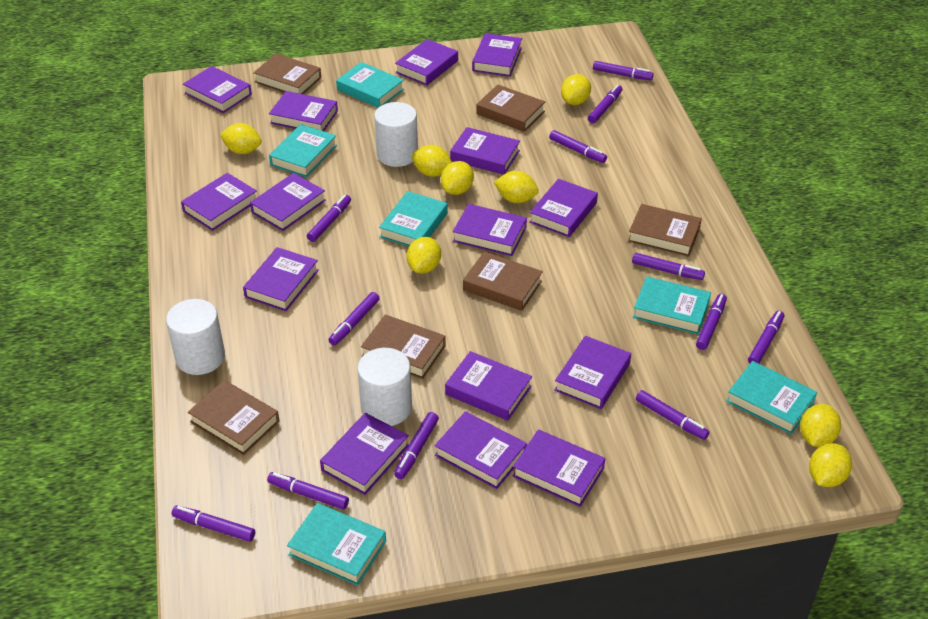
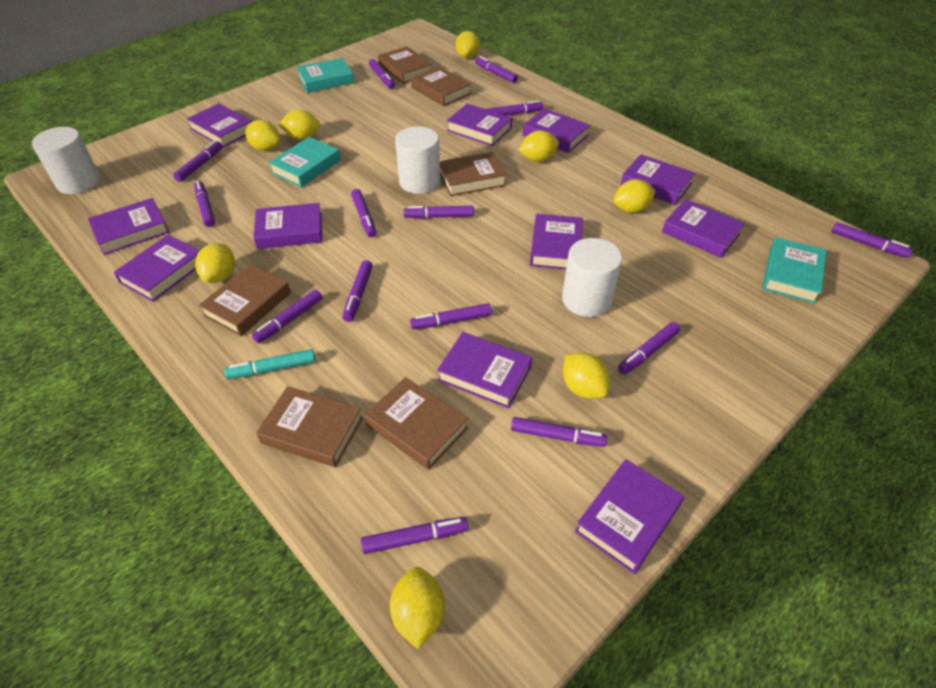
purple book: [181,173,257,231] [183,66,252,113] [243,247,319,311] [250,173,326,231] [269,91,338,131] [320,413,409,495] [395,39,458,86] [435,411,527,489] [445,351,532,421] [450,127,520,175] [453,204,527,256] [472,33,522,77] [513,429,605,507] [529,179,598,237] [554,336,631,409] = 15 -> [88,198,170,255] [114,235,200,302] [187,103,252,148] [253,203,322,249] [437,332,532,409] [447,104,512,146] [523,108,590,153] [530,214,583,270] [575,459,684,574] [621,154,695,205] [662,199,745,258] = 11
purple marker: [172,505,255,542] [267,472,349,510] [307,195,351,242] [329,292,380,345] [394,412,439,479] [549,130,607,163] [588,85,622,123] [593,61,654,80] [632,253,705,280] [636,390,710,440] [696,294,727,350] [748,311,784,364] = 12 -> [173,141,222,182] [194,181,215,227] [252,290,322,343] [343,260,373,322] [351,189,376,237] [361,517,468,554] [369,59,395,89] [403,205,474,218] [410,303,492,329] [475,56,518,83] [486,100,543,116] [511,417,607,447] [618,322,680,374] [831,222,913,258] = 14
turquoise book: [269,124,337,177] [287,503,386,586] [336,62,404,108] [379,191,448,247] [633,276,711,334] [726,361,817,434] = 6 -> [268,137,341,187] [296,58,354,93] [762,237,827,304] = 3
turquoise marker: none = 0 -> [224,349,315,379] = 1

